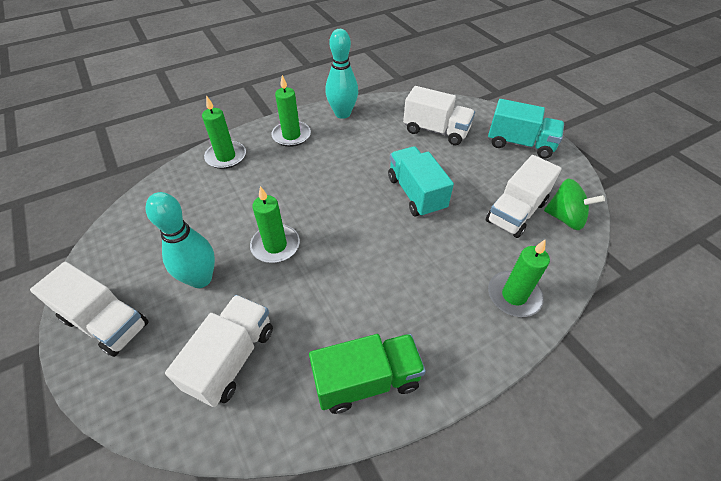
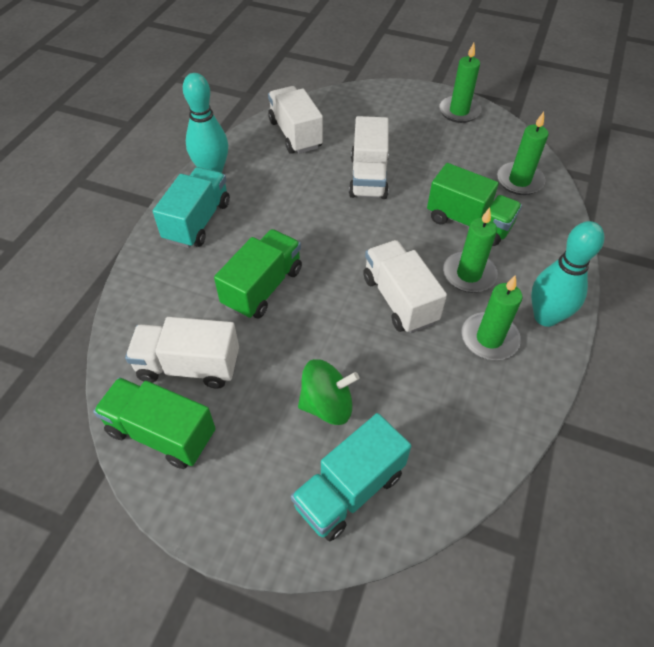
green truck: [309,334,426,414] = 1 -> [93,377,216,469] [214,229,302,319] [427,163,522,246] = 3

